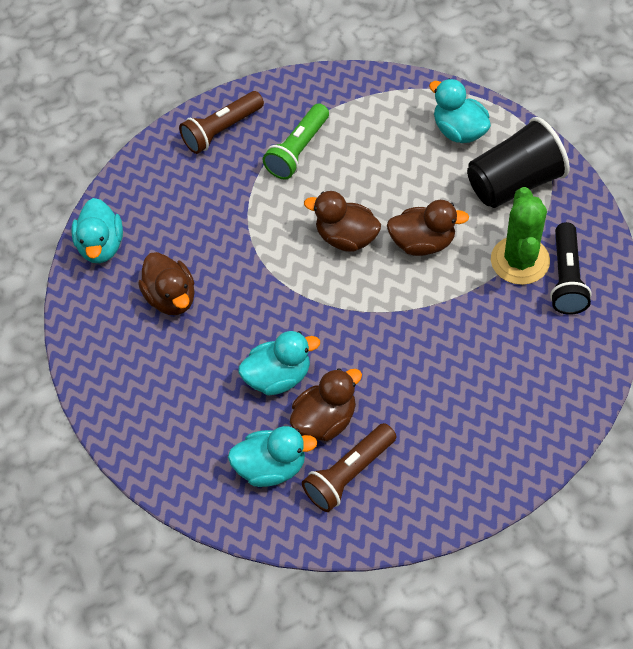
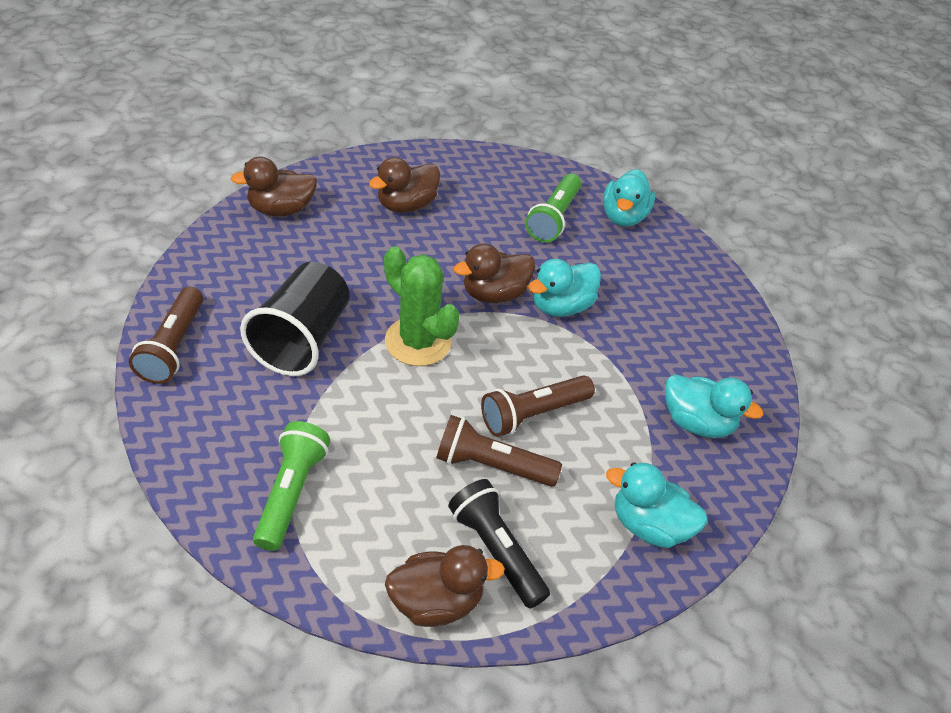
brown flashlight: [179,91,264,154] [302,423,396,512] = 2 -> [129,287,203,384] [436,415,562,487] [481,375,595,437] = 3
green flashlight: [263,103,329,180] = 1 -> [253,421,330,551] [525,173,581,242] = 2

